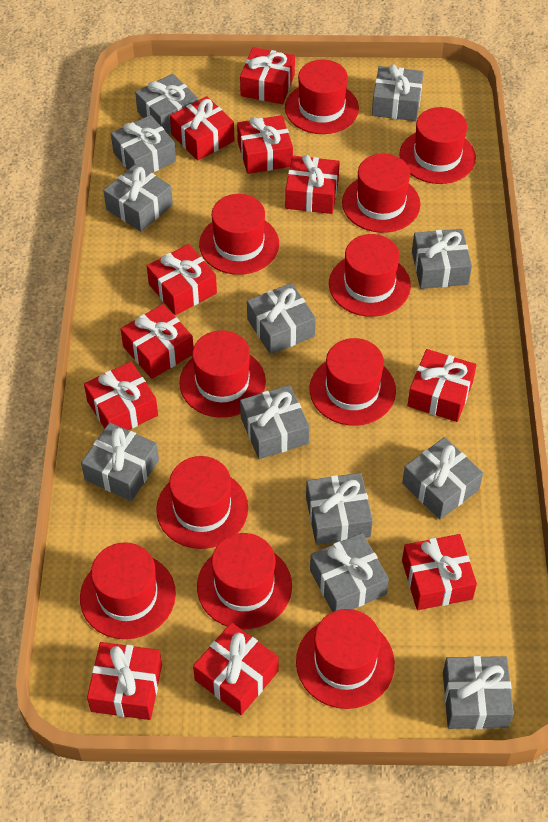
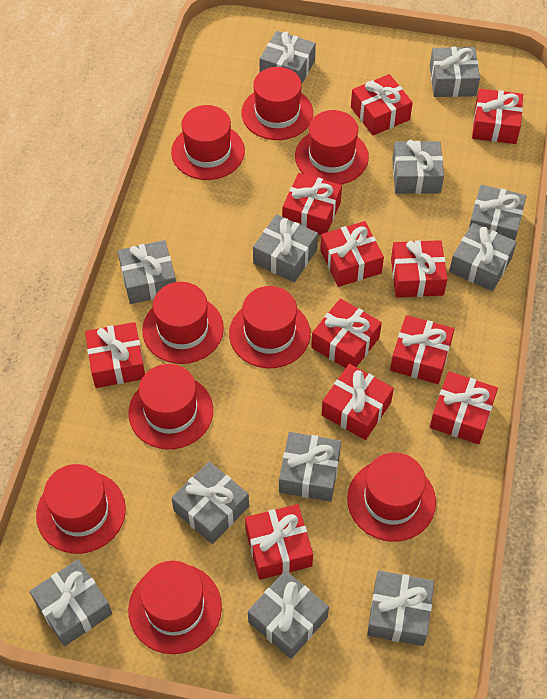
red hat: [80,542,176,639] [156,456,248,549] [179,330,266,418] [197,533,292,629] [199,194,279,275] [285,60,359,134] [296,609,395,709] [310,338,396,426] [329,234,411,317] [342,154,420,233] [399,107,476,184] = 11 -> [36,464,126,554] [128,364,213,449] [128,561,222,654] [142,282,224,364] [171,105,245,180] [229,286,311,368] [241,67,313,140] [295,110,369,185] [347,452,436,542] = 9

